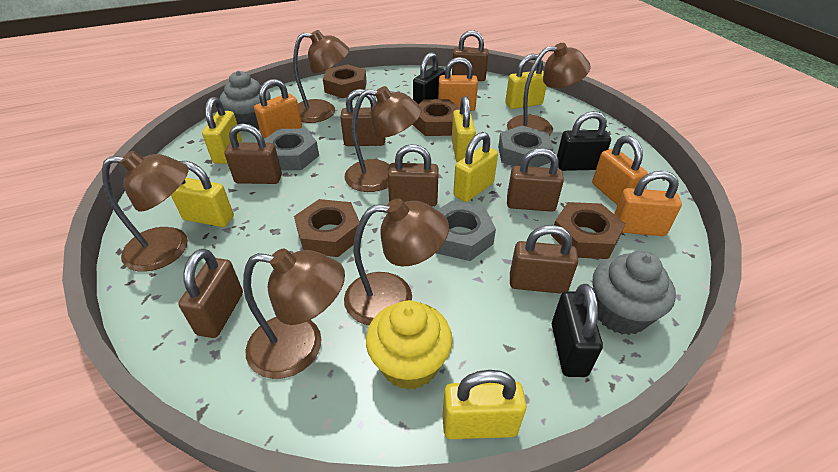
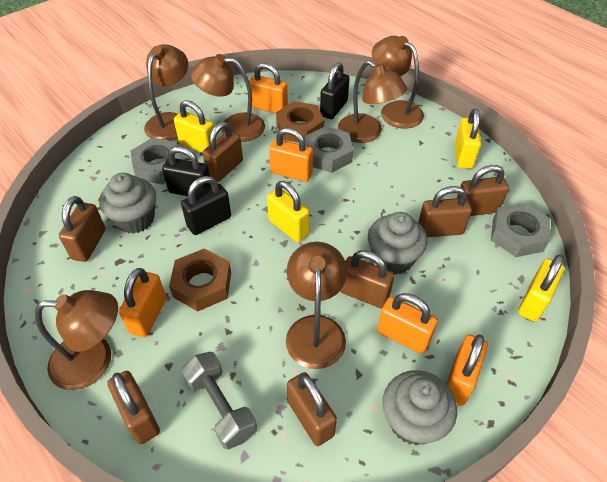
brown nut: [294,199,362,257] [323,64,367,98] [412,99,460,136] [551,202,625,259] = 4 -> [169,248,231,312] [276,101,325,143] = 2
grey cupcake: [220,71,271,132] [593,251,676,335] = 2 -> [99,173,156,234] [368,212,427,275] [382,370,457,445] = 3
grey dumbbell: none = 0 -> [181,352,257,449] = 1
orange padlock: [254,79,302,138] [438,57,478,111] [592,136,648,205] [614,171,682,236] = 4 -> [119,268,166,337] [249,63,288,114] [269,128,313,182] [377,293,438,354] [446,334,488,406] = 5
yellow cupcake: [366,300,453,390] = 1 -> none = 0
yellow padlock: [171,161,234,227] [202,97,242,164] [443,370,527,439] [452,96,476,162] [453,132,498,202] [505,54,546,109] = 6 -> [174,100,214,153] [267,181,310,242] [455,108,481,169] [518,255,565,322] = 4

